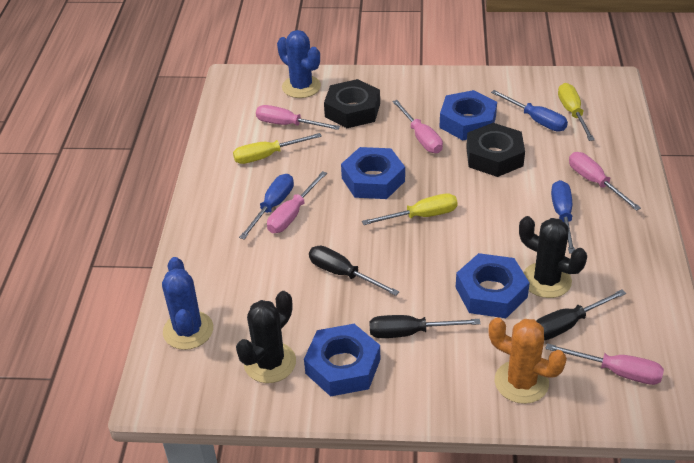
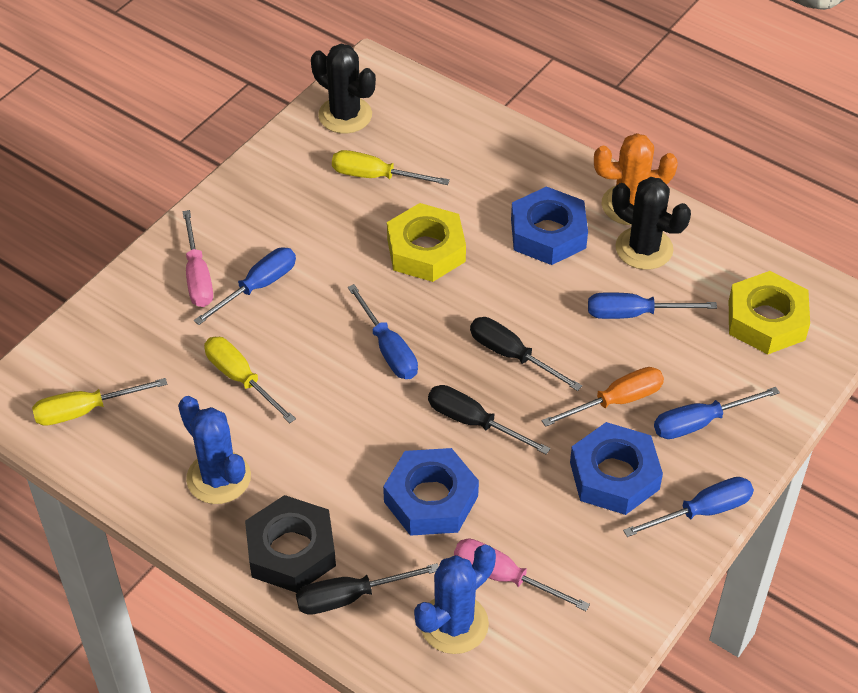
black nut: [324,79,380,128] [466,123,525,177] = 2 -> [245,495,336,593] = 1
blue nut: [304,324,380,397] [341,147,405,199] [439,90,497,140] [456,253,530,318] = 4 -> [383,448,479,536] [511,186,588,265] [570,422,663,515] = 3
blue screwdriver: [239,174,294,240] [491,90,568,131] [551,180,575,253] = 3 -> [194,247,296,325] [348,284,418,379] [588,292,717,319] [623,477,754,537] [654,387,780,439] = 5
orange screwdriver: none = 0 -> [542,367,664,427] = 1
pink screwdriver: [256,105,340,130] [267,171,327,233] [392,100,443,153] [545,343,664,385] [569,152,641,211] = 5 -> [182,210,213,307] [454,538,590,611] = 2
yellow nut: none = 0 -> [387,203,466,282] [729,271,810,354] = 2

